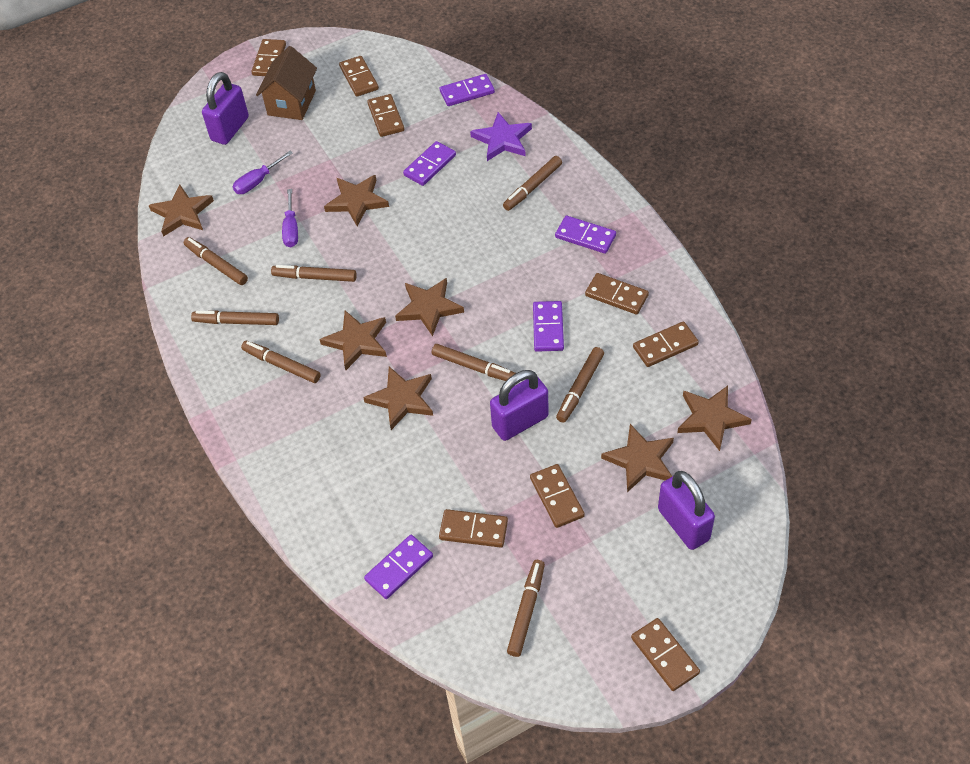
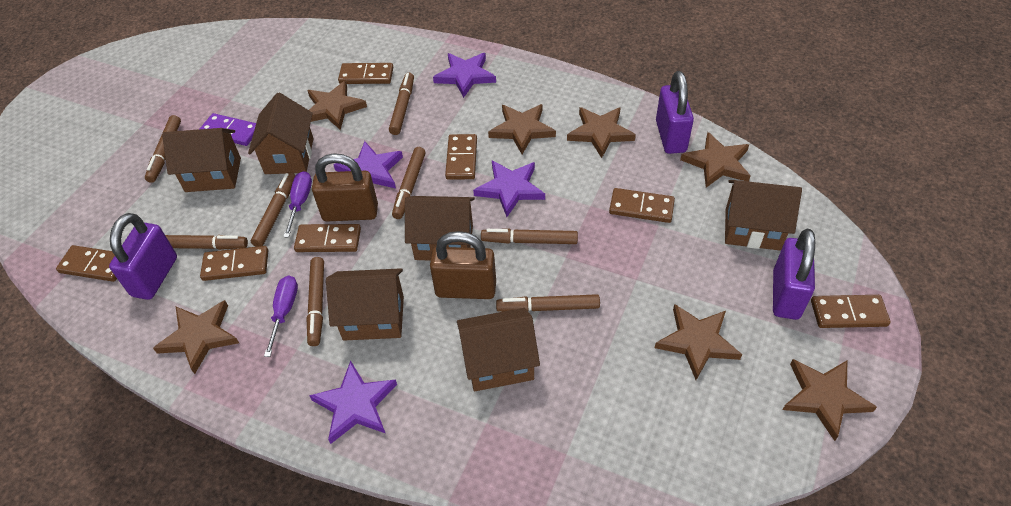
brown domino: [251,39,286,76] [339,56,379,97] [367,94,404,137] [439,509,508,548] [530,464,585,528] [585,273,649,314] [631,618,700,691] [633,322,699,367] = 8 -> [56,245,117,282] [200,246,268,281] [294,224,361,252] [338,63,393,84] [445,134,477,180] [609,188,675,223] [811,295,891,328] = 7
brown house: [256,46,317,120] = 1 -> [162,128,241,192] [248,93,314,174] [326,268,404,340] [405,196,475,261] [457,308,540,391] [725,180,802,251] = 6
brown padlock: none = 0 -> [312,153,378,221] [430,231,496,299] = 2
purple domino: [364,535,433,599] [403,141,456,186] [440,74,495,106] [533,301,564,352] [555,215,616,254] = 5 -> [200,113,256,146] = 1
purple star: [470,112,532,161] = 1 -> [309,361,397,444] [333,141,403,188] [433,53,496,98] [473,160,545,217] = 4

